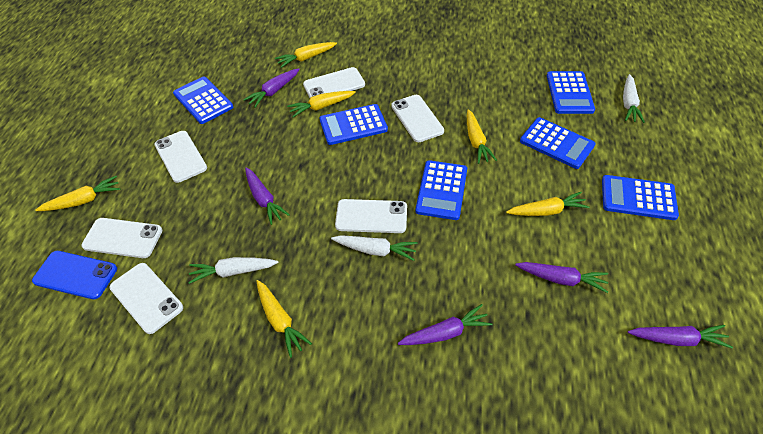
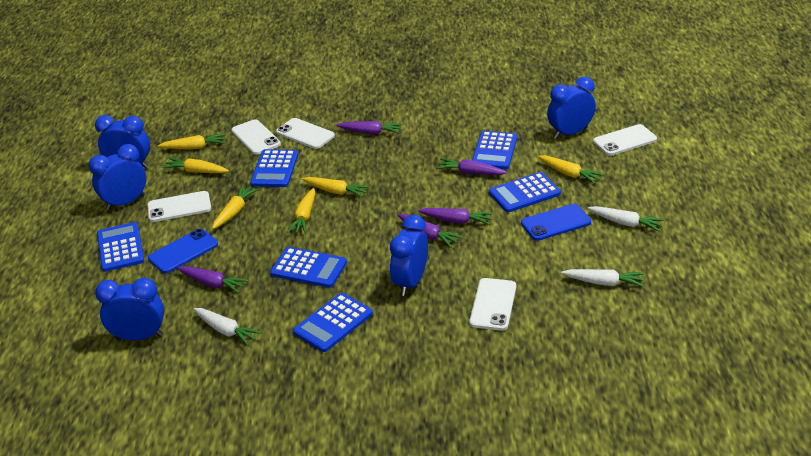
blue clock: none = 0 -> [89,144,146,210] [95,115,150,168] [95,278,164,341] [390,215,428,296] [547,76,596,139] = 5
blue phone: [32,251,117,299] = 1 -> [148,229,218,273] [521,204,591,241] = 2
white phone: [81,218,162,258] [109,263,183,334] [154,131,207,183] [303,67,365,98] [335,199,407,233] [391,95,444,142] = 6 -> [147,191,211,222] [231,119,281,155] [276,118,335,149] [469,278,516,331] [593,124,657,156] = 5

